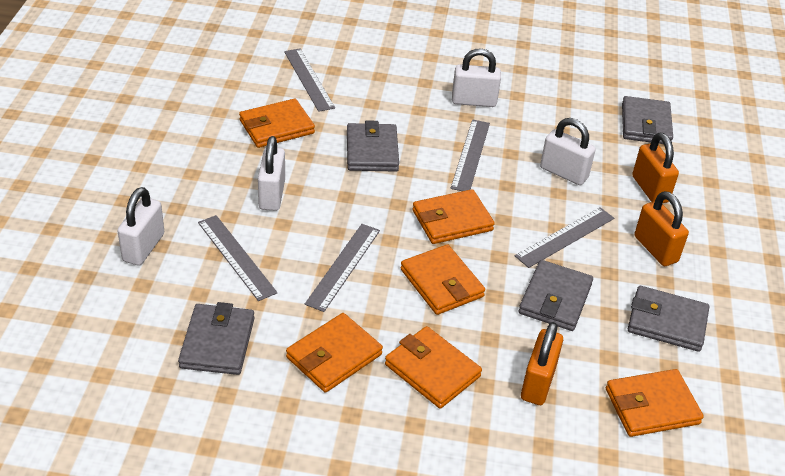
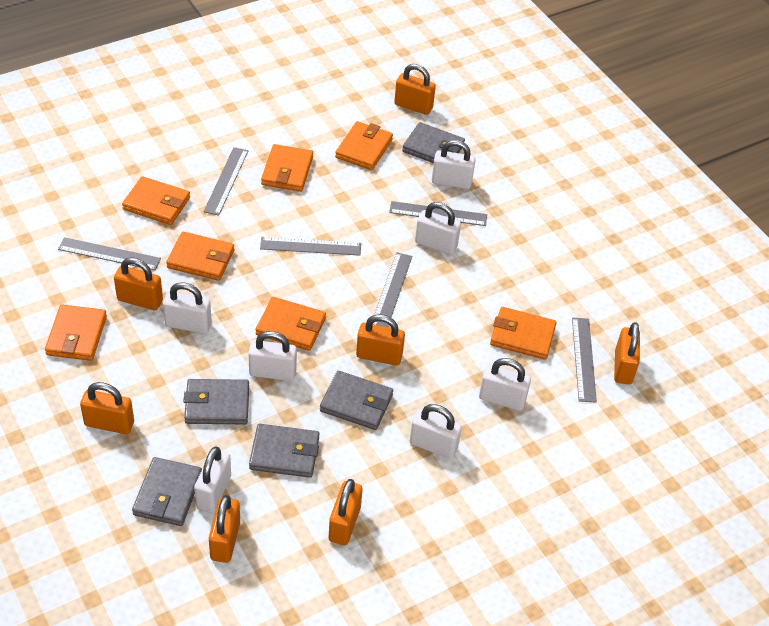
grey ruler: [198,215,277,301] [284,48,335,112] [305,224,380,312] [451,119,490,191] [515,207,614,268] = 5 -> [58,237,161,270] [203,147,248,216] [260,237,361,256] [373,252,412,327] [389,201,487,226] [572,318,597,403] = 6
orange padlock: [521,322,563,405] [632,133,679,203] [634,191,689,266] = 3 -> [80,382,134,434] [114,257,163,310] [209,495,240,563] [329,479,363,545] [356,314,405,366] [394,64,436,115] [614,322,640,385] = 7
orange wallet: [239,99,315,148] [286,313,383,392] [385,326,482,408] [401,244,485,315] [413,189,495,244] [606,369,704,437] = 6 -> [45,305,107,361] [122,176,190,225] [166,232,235,281] [256,297,326,351] [261,144,313,192] [335,121,393,170] [490,307,557,360] = 7
white padlock: [117,187,164,266] [258,136,285,211] [452,48,501,107] [540,118,596,185] = 4 -> [163,282,212,334] [194,447,231,513] [248,331,297,381] [410,404,462,459] [415,202,461,255] [432,140,476,189] [479,358,531,411] = 7

